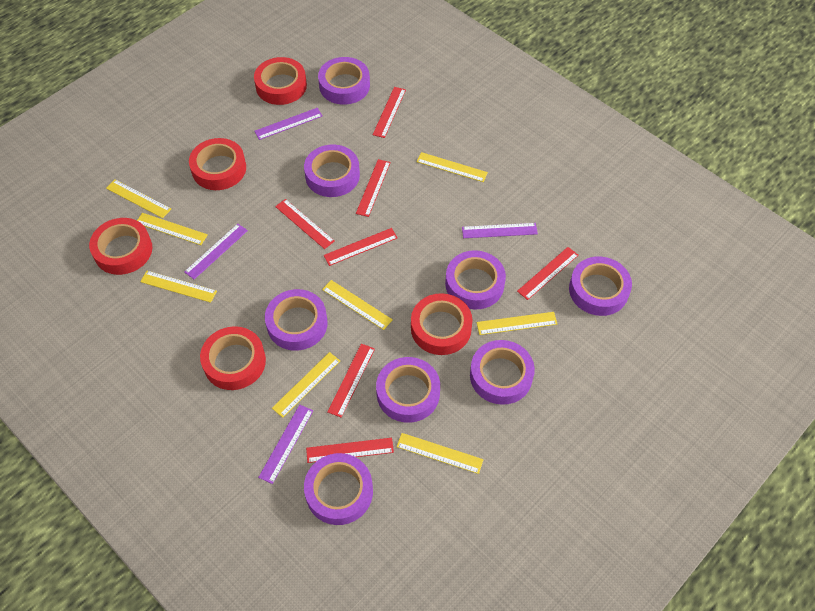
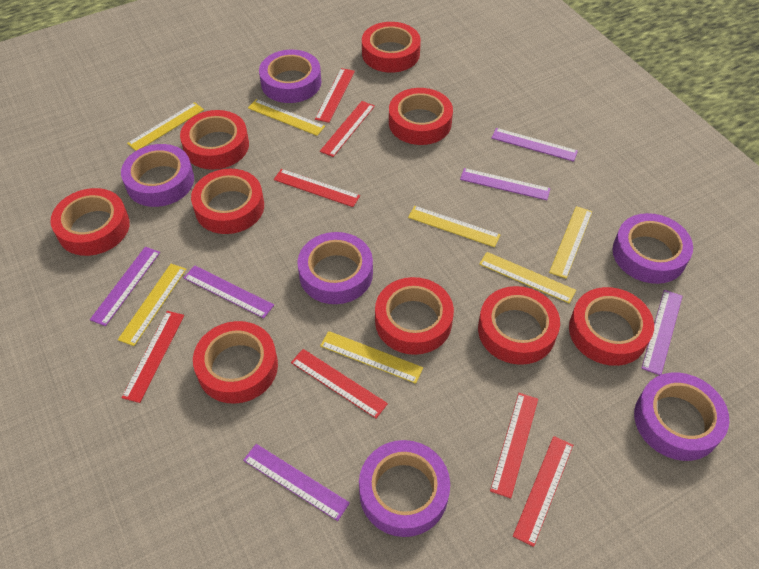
purple ruler: [184,224,248,279] [254,108,322,140] [258,405,313,484] [462,223,538,238] = 4 -> [90,247,160,326] [184,265,274,318] [243,444,350,521] [460,168,550,200] [491,128,578,162] [641,290,683,375] = 6
purple tape: [265,289,328,351] [304,145,360,197] [304,453,373,525] [318,57,370,105] [376,357,440,423] [445,250,506,309] [470,340,535,405] [569,256,632,316] = 8 -> [121,144,194,207] [259,50,321,103] [297,232,373,304] [359,440,450,537] [613,213,693,284] [634,373,729,461] = 6
red tape: [89,218,152,275] [189,138,246,190] [200,326,266,390] [254,57,307,105] [411,293,473,355] = 5 -> [50,188,130,256] [180,110,249,170] [191,169,264,234] [193,321,278,404] [362,22,421,73] [375,277,454,355] [389,88,453,145] [478,286,560,365] [569,287,654,366] = 9
yellow ruler: [106,180,171,218] [137,213,208,245] [140,271,217,303] [272,352,340,418] [322,280,393,330] [396,433,484,474] [417,152,488,182] [477,312,557,335] = 8 -> [118,264,186,346] [127,102,204,151] [248,99,325,136] [320,331,423,384] [408,206,500,247] [479,252,576,304] [549,206,592,279] = 7

